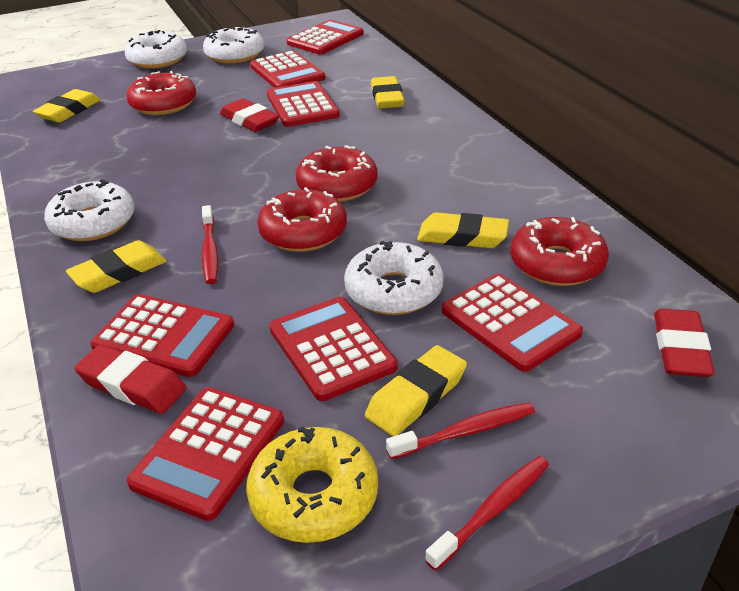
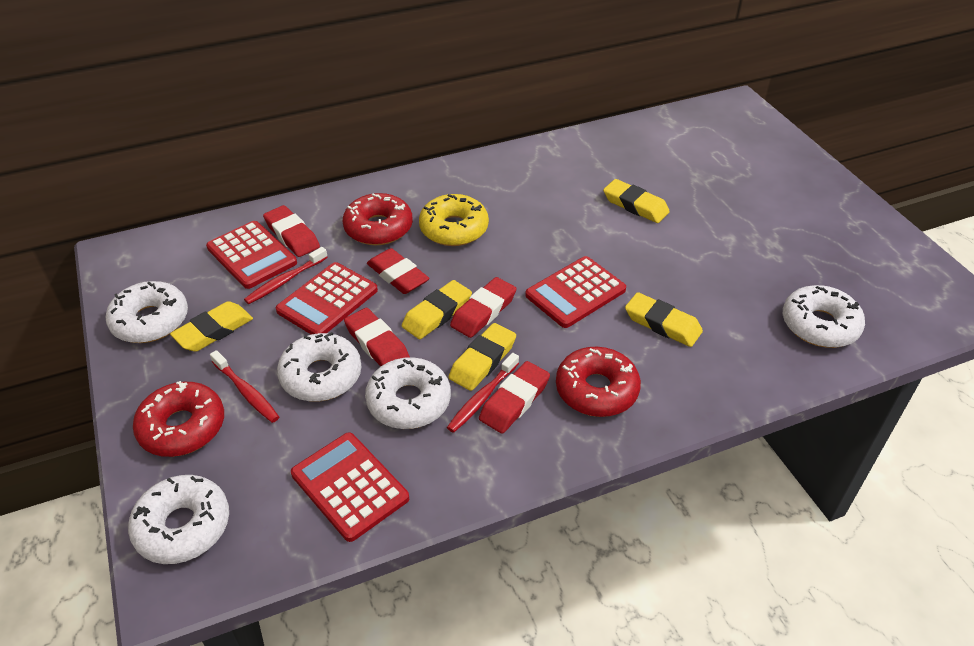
red calculator: [90,294,235,377] [127,387,284,521] [250,51,326,88] [267,81,340,127] [269,297,398,401] [287,20,364,54] [442,274,583,372] = 7 -> [206,221,297,289] [276,262,378,334] [291,432,409,542] [525,256,626,328] = 4
red donut: [126,71,196,115] [257,187,347,252] [295,145,378,202] [510,217,609,286] = 4 -> [133,381,224,457] [343,193,413,245] [556,347,641,417] = 3
red eraser: [74,344,187,414] [220,99,279,132] [654,309,715,377] = 3 -> [263,205,320,257] [344,308,410,366] [367,248,429,294] [450,277,516,338] [479,361,550,434] = 5
white donut: [44,179,135,241] [125,30,187,69] [203,27,264,64] [344,241,444,315] = 4 -> [106,281,188,343] [128,475,229,564] [277,332,361,402] [365,357,451,429] [783,285,865,348] = 5

